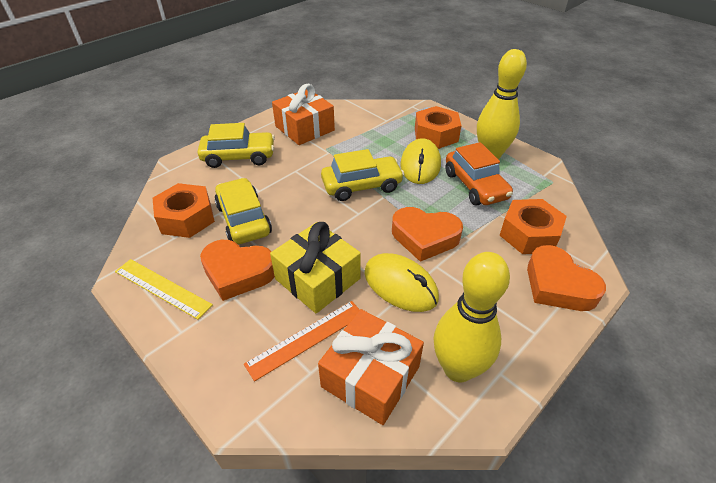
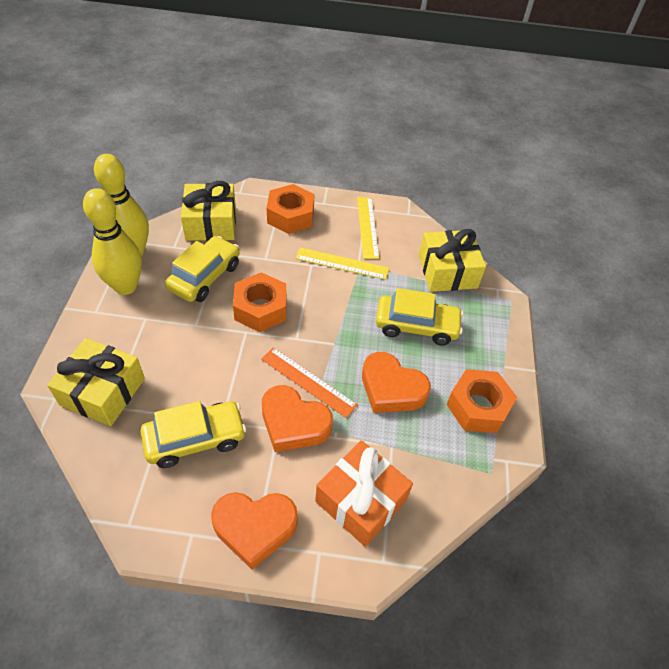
orange car: [445,142,513,206] = 1 -> none = 0
orange gift: [272,84,335,145] [318,309,424,425] = 2 -> [315,440,413,547] = 1
yellow gift: [270,222,361,313] = 1 -> [47,338,145,426] [181,181,236,241] [419,229,486,292] = 3
yellow mouse: [364,253,439,312] [401,138,441,184] = 2 -> none = 0
yellow ruler: [115,259,213,320] = 1 -> [295,247,389,280] [357,197,379,259] = 2

